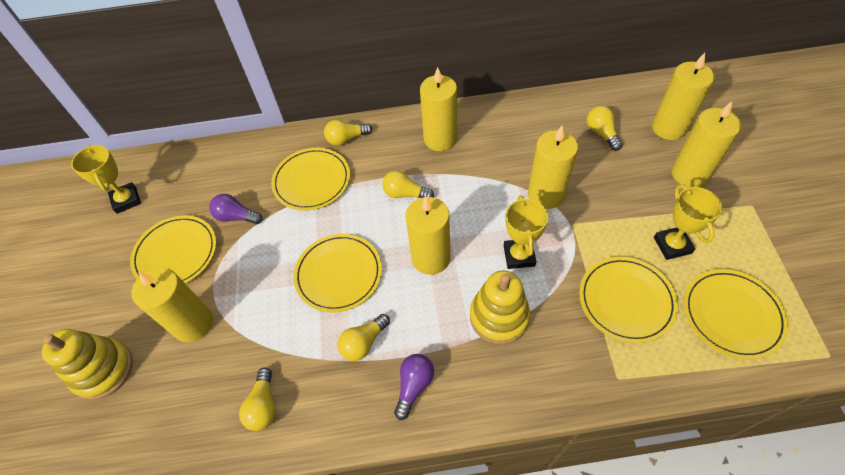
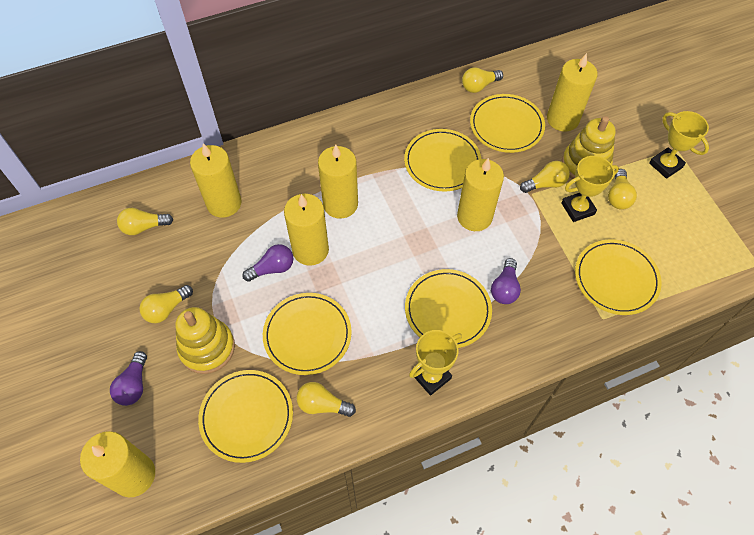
purple light bulb: [209,194,263,224] [394,354,434,420] = 2 -> [110,351,147,406] [242,244,293,282] [491,258,521,304] = 3
yellow light bulb: [239,367,276,431] [324,120,372,146] [338,314,390,361] [382,171,434,198] [587,106,622,151] = 5 -> [117,208,173,235] [139,285,193,323] [297,382,356,417] [462,67,503,93] [520,161,570,193] [608,169,637,210] = 6
yellow plate: [130,215,216,284] [271,148,350,211] [293,234,382,313] [579,257,678,343] [684,269,789,359] = 5 -> [198,370,293,463] [263,293,352,375] [404,129,481,192] [405,269,492,348] [470,94,545,153] [575,239,662,315] = 6

